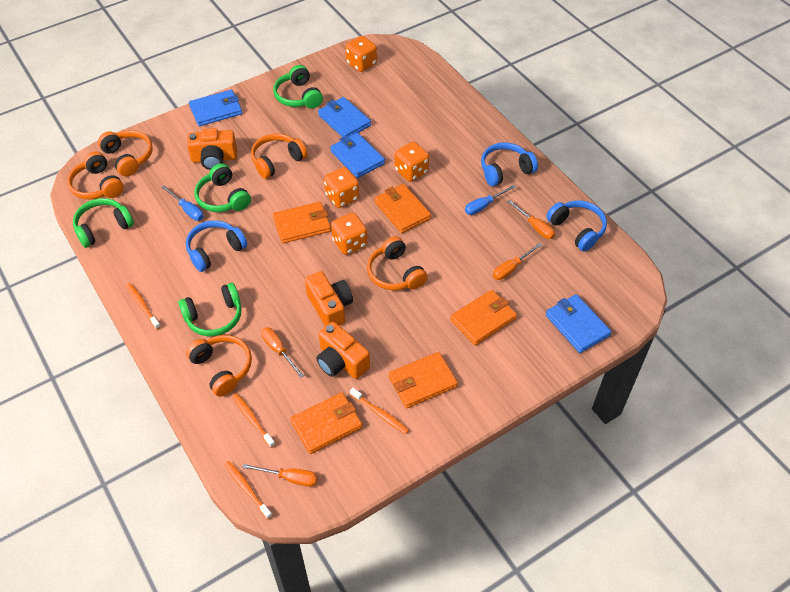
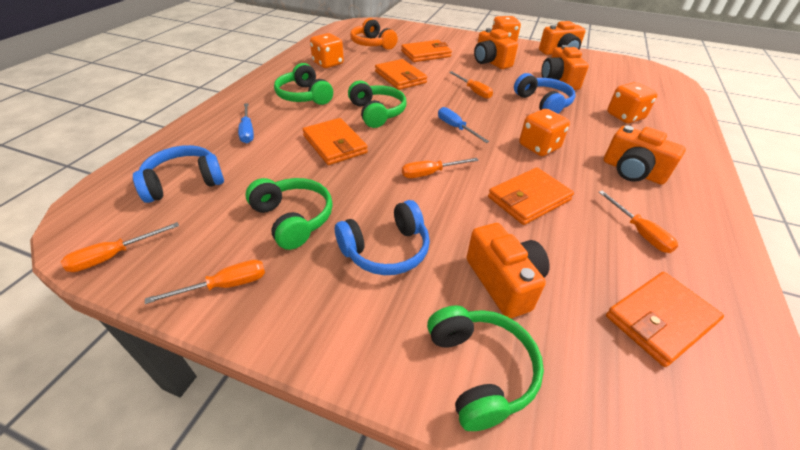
blue wallet: [189,90,242,126] [318,97,371,137] [330,133,385,178] [546,294,611,353] = 4 -> none = 0
orange camera: [187,128,237,170] [305,271,353,326] [316,322,370,379] = 3 -> [467,223,550,319] [474,28,518,69] [539,21,586,55] [541,45,589,90] [604,125,686,185] = 5
orange headphones: [67,151,124,199] [98,130,153,177] [186,335,252,397] [251,134,307,179] [367,236,428,290] = 5 -> [350,18,398,50] = 1
orange screwdriver: [242,464,317,487] [261,327,304,378] [493,243,542,280] [507,200,555,239] = 4 -> [61,222,179,272] [145,260,265,304] [402,158,479,178] [449,71,493,99] [599,191,678,253] = 5
orange toothbrush: [126,283,161,330] [224,461,272,519] [232,393,275,448] [350,388,409,434] = 4 -> none = 0

